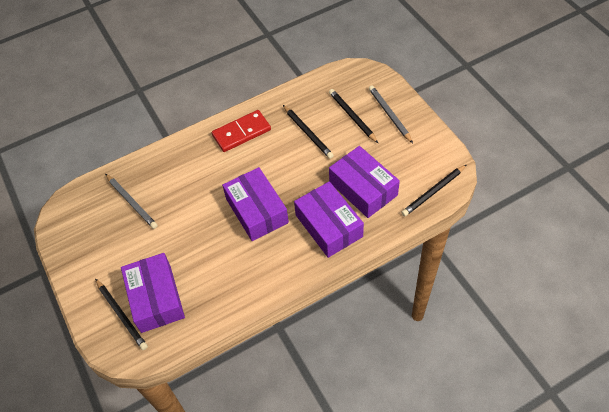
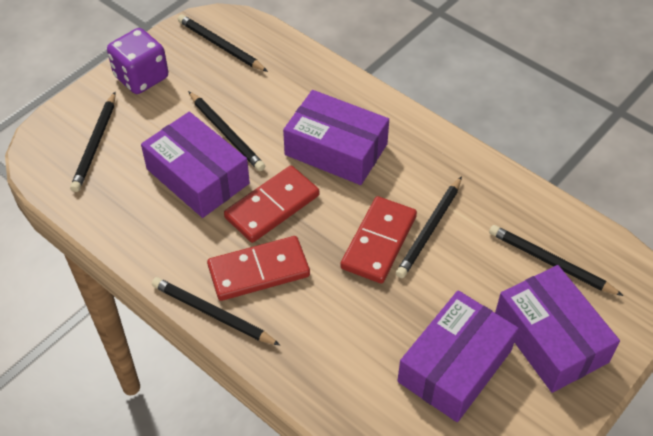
black pencil: [95,279,148,350] [283,105,334,159] [329,89,378,143] [401,164,467,216] = 4 -> [70,92,116,192] [152,277,280,345] [178,14,268,72] [188,91,265,171] [396,176,462,278] [489,225,623,296] = 6
grey pencil: [105,174,158,229] [369,86,413,143] = 2 -> none = 0
purple dice: none = 0 -> [107,28,168,94] = 1
red domino: [212,110,271,152] = 1 -> [207,236,310,301] [224,166,319,243] [340,196,417,284] = 3

